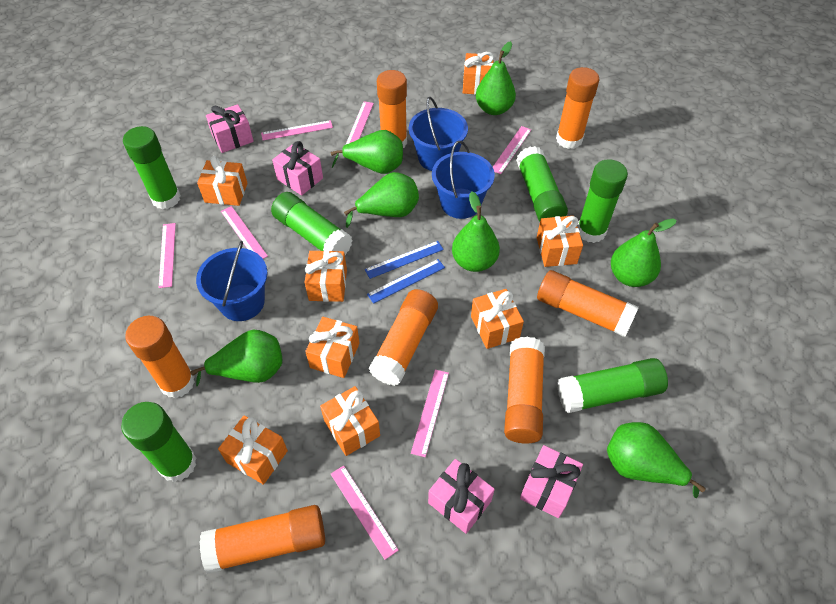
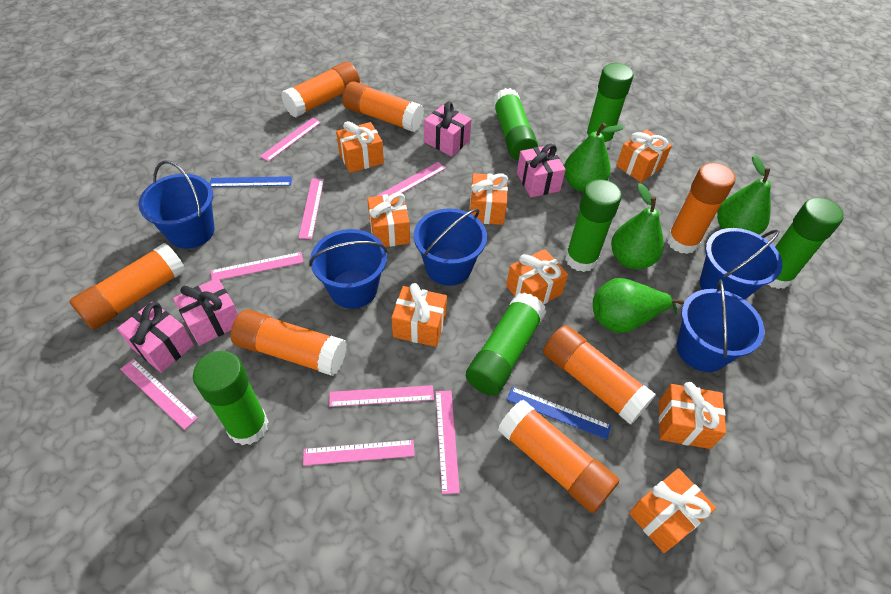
blue bucket: [196,241,268,321] [409,97,468,171] [432,141,495,219] = 3 -> [138,161,214,249] [309,229,388,309] [414,208,487,286] [677,280,764,372] [700,228,782,300] = 5
green pear: [190,330,282,387] [331,130,403,174] [344,172,419,228] [452,192,500,272] [476,41,516,115] [607,422,706,498] [611,219,677,287] = 7 -> [564,123,625,192] [593,278,684,333] [611,183,664,269] [717,155,771,235] = 4
pink ruler: [159,223,176,288] [221,206,268,259] [261,120,333,140] [331,465,399,560] [346,101,374,144] [411,369,449,457] [493,126,531,174] = 7 -> [120,359,198,430] [211,252,303,280] [260,118,321,162] [299,178,324,239] [303,440,415,466] [329,385,434,407] [377,162,446,196] [435,391,460,494] = 8

